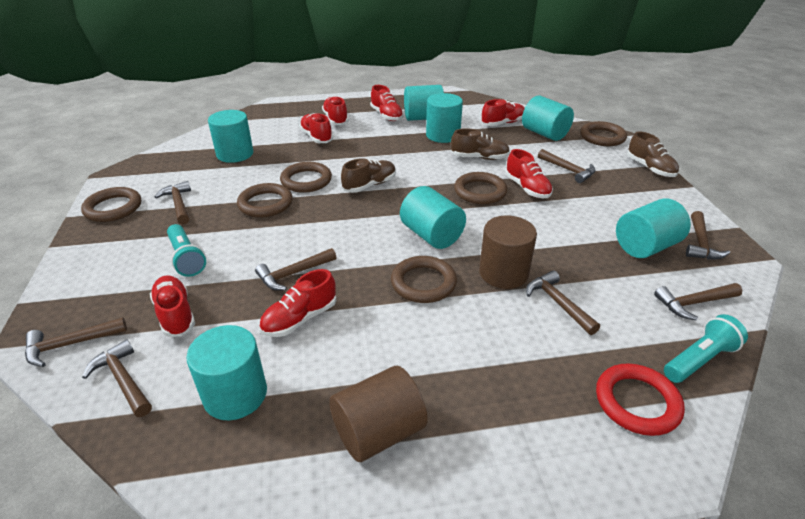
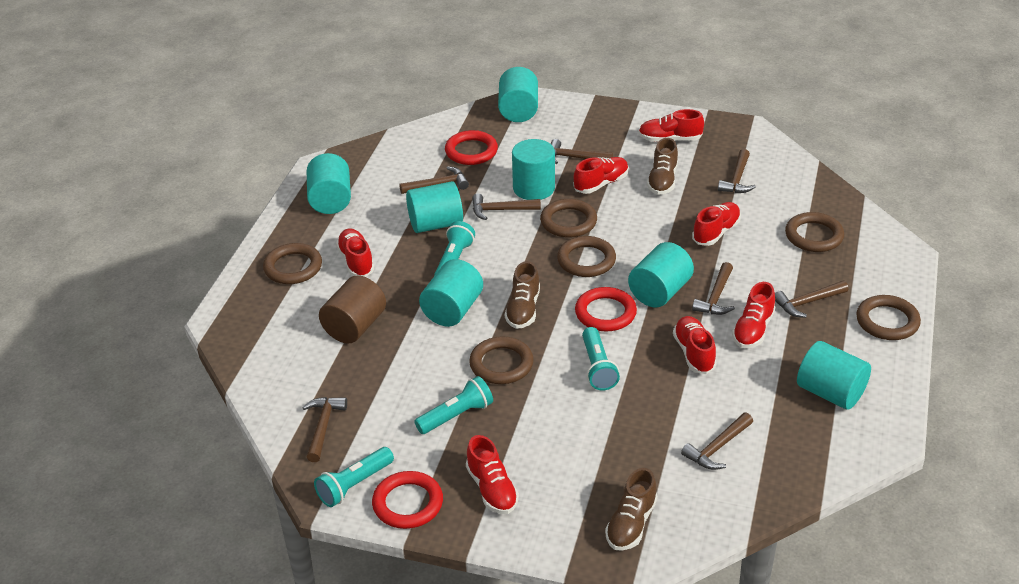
brown cylinder: [329,366,428,462] [479,216,537,289] = 2 -> [319,275,386,344] = 1
red ring: [596,363,685,436] = 1 -> [372,471,443,529] [445,130,498,165] [575,287,637,331] = 3
turquoise flashlight: [167,224,206,277] [664,314,748,383] = 2 -> [314,447,394,507] [414,376,493,434] [434,221,475,276] [582,327,620,391] = 4

